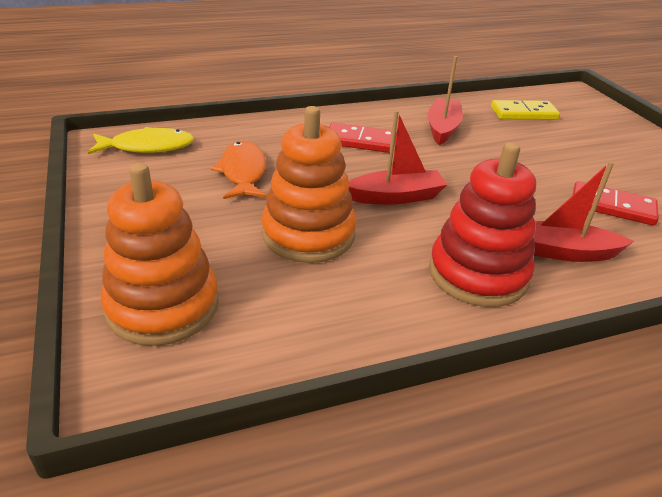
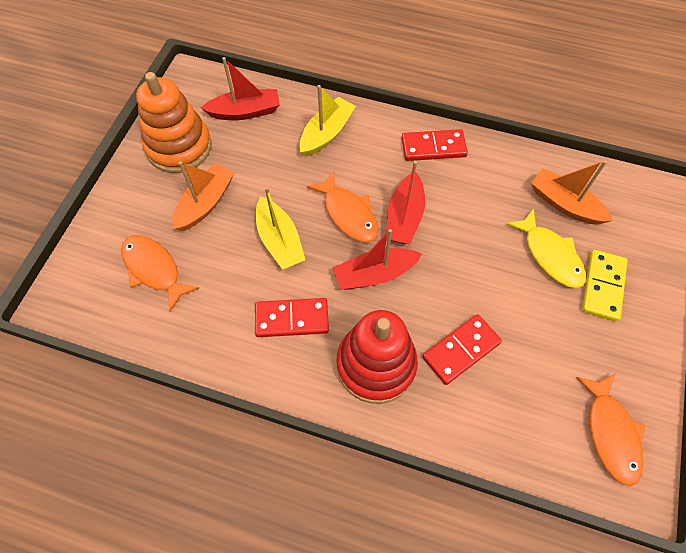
orange boat: none = 0 -> [173,161,235,231] [531,160,613,225] = 2
orange fish: [211,141,267,199] = 1 -> [121,235,199,312] [307,171,378,243] [576,373,645,486] = 3
orange stacking toy: [101,163,219,346] [262,106,357,263] = 2 -> [136,72,212,173] = 1
red domino: [329,123,397,153] [573,181,659,226] = 2 -> [255,298,329,337] [402,129,468,161] [422,314,502,385] = 3
yellow boat: none = 0 -> [256,187,305,270] [299,85,356,157] = 2

